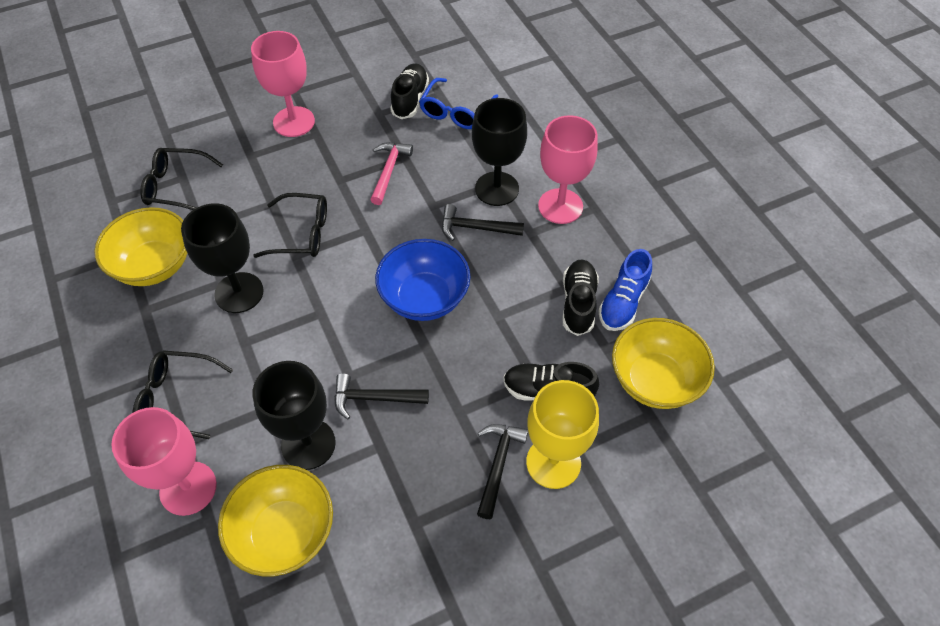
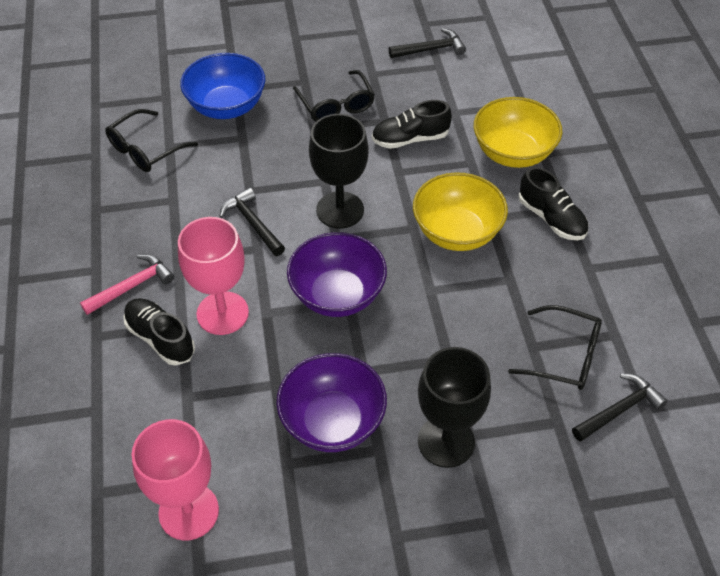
black goblet: [181,203,264,313] [253,361,336,470] [472,98,527,206] = 3 -> [309,114,368,229] [418,347,491,468] = 2
blue glasses: [419,78,498,129] = 1 -> none = 0
blue shoe: [598,249,652,331] = 1 -> none = 0
pink goblet: [111,407,217,516] [251,31,315,137] [538,115,598,224] = 3 -> [132,419,219,541] [178,217,249,335] = 2
purple bowl: none = 0 -> [276,353,387,452] [287,232,387,317] = 2
yellow bowl: [94,207,187,286] [218,465,333,576] [612,318,715,409] = 3 -> [413,172,508,251] [474,97,562,168] = 2
yellow goblet: [526,380,599,489] = 1 -> none = 0

